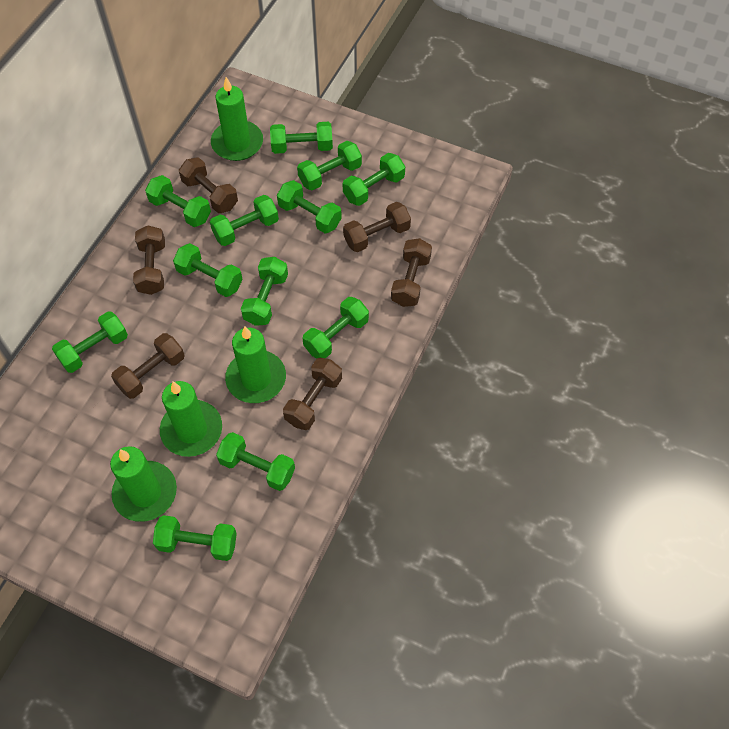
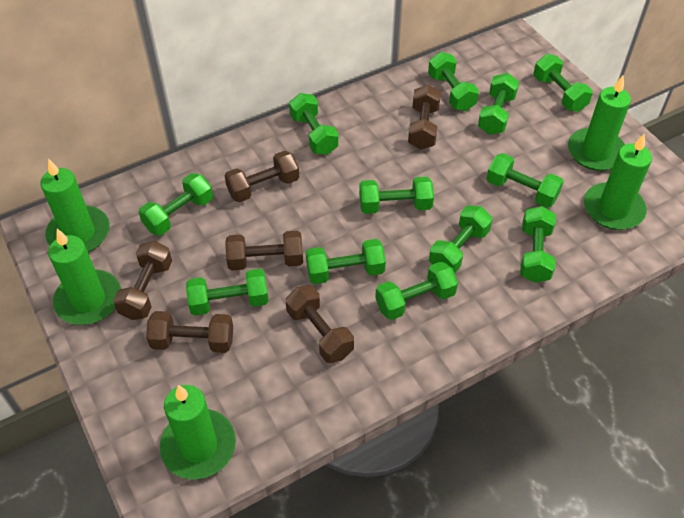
green candle: [110,446,177,522] [160,381,222,457] [211,77,263,161] [225,326,286,403] = 4 -> [40,158,110,252] [48,229,121,325] [160,385,236,479] [568,76,631,171] [584,133,652,230] = 5

